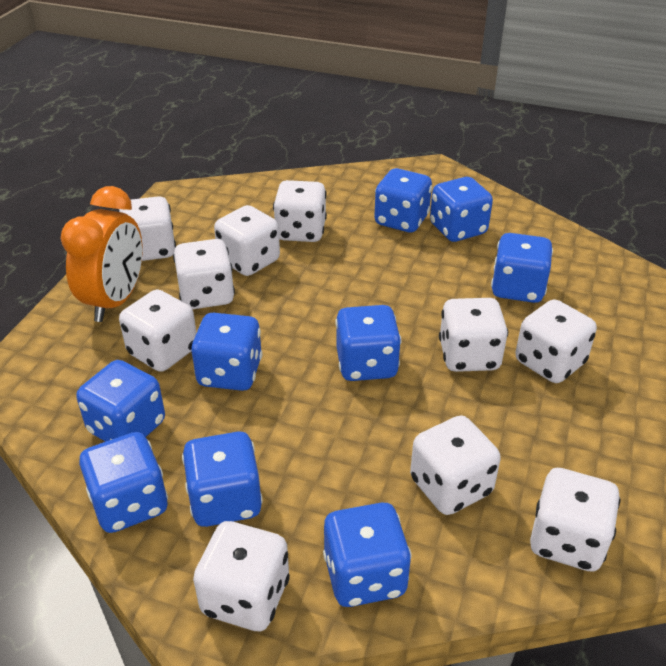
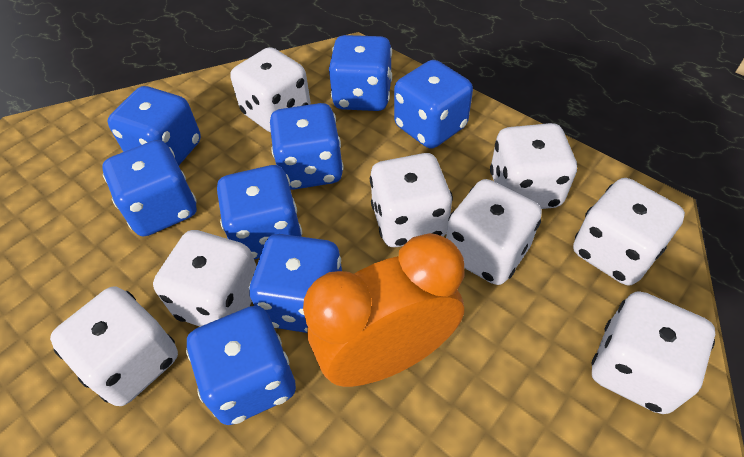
blue dice: [76,360,165,442] [79,432,168,533] [182,432,263,527] [191,313,262,391] [323,502,412,607] [335,305,401,381] [374,168,432,232] [430,177,493,242] [491,233,553,303] = 9 -> [102,140,197,236] [108,86,201,165] [186,306,296,425] [217,165,302,259] [249,234,342,333] [270,103,344,190] [329,35,392,111] [394,60,473,149] = 8
white dice: [118,196,176,261] [119,289,197,372] [173,239,235,309] [193,521,290,631] [214,205,280,276] [273,180,327,242] [410,416,501,515] [439,298,508,372] [515,299,597,383] [530,468,621,572] = 10 -> [50,286,178,406] [153,230,257,327] [230,47,311,132] [370,153,453,247] [446,179,542,285] [490,123,577,209] [573,178,685,285] [591,291,715,414] = 8

